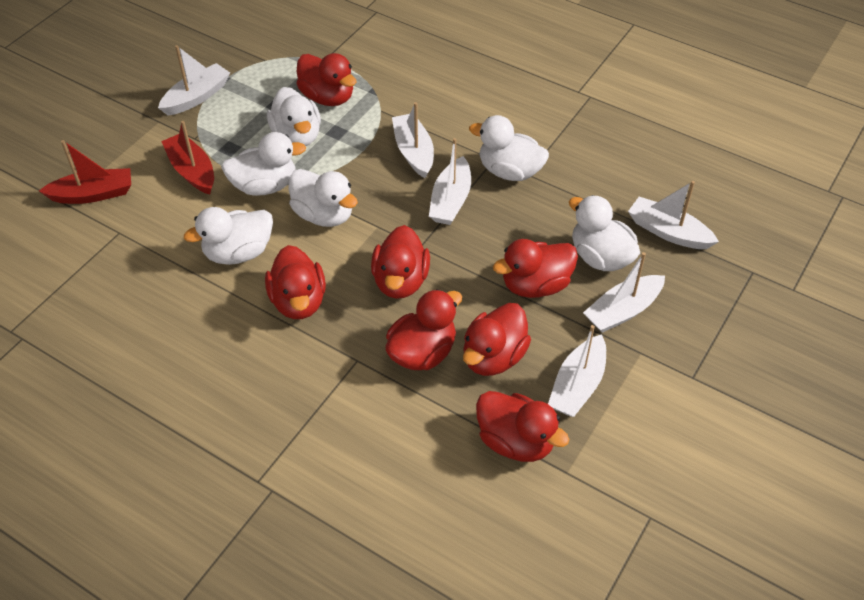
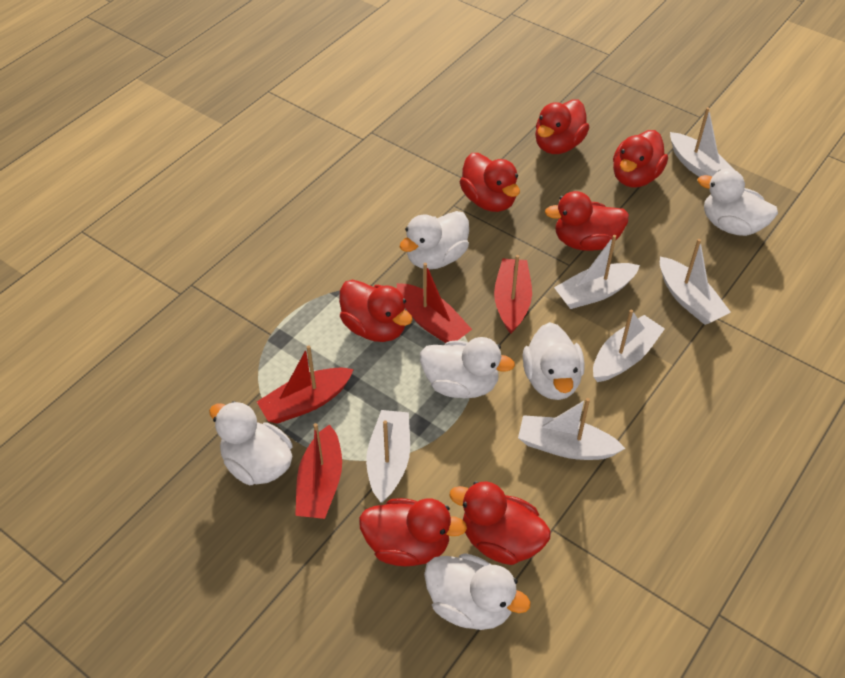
red boat: [39,140,131,204] [161,121,214,194] = 2 -> [257,345,354,424] [295,423,342,519] [397,263,472,343] [494,255,532,334] = 4

